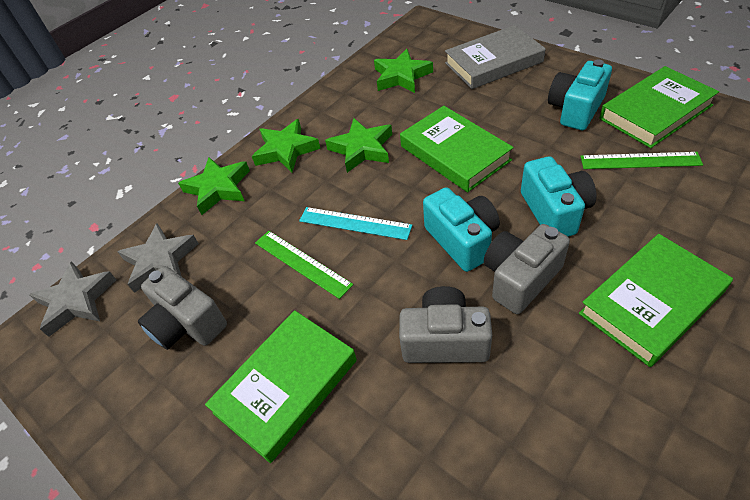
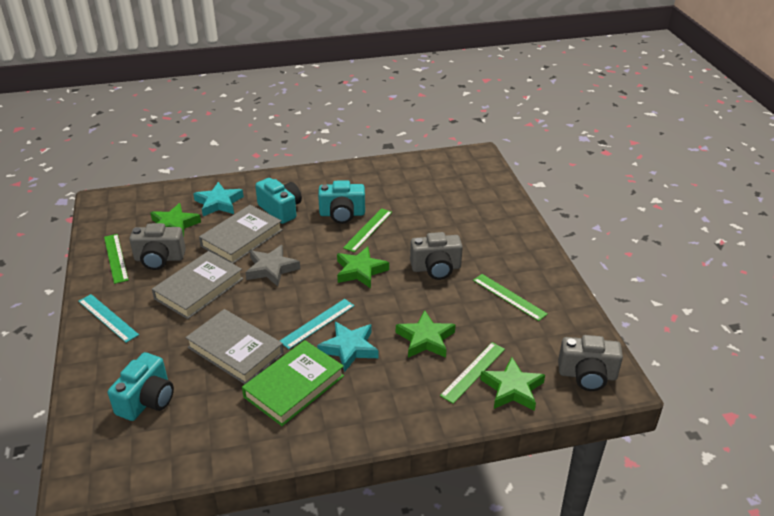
green book: [205,310,357,463] [400,106,514,192] [579,234,733,367] [599,66,719,148] = 4 -> [242,340,344,426] = 1
green ruler: [255,231,353,299] [580,152,703,169] = 2 -> [104,234,129,284] [343,208,392,252] [440,342,505,404] [473,274,548,321] = 4
grey book: [445,25,546,89] = 1 -> [152,251,243,319] [185,309,284,384] [199,205,282,264] = 3
grey star: [29,261,116,337] [117,223,199,293] = 2 -> [246,245,300,286] = 1
turquoise ruler: [299,207,412,240] = 1 -> [78,294,139,343] [280,299,355,349] = 2
turquoise star: none = 0 -> [193,182,244,216] [317,322,379,372] = 2

